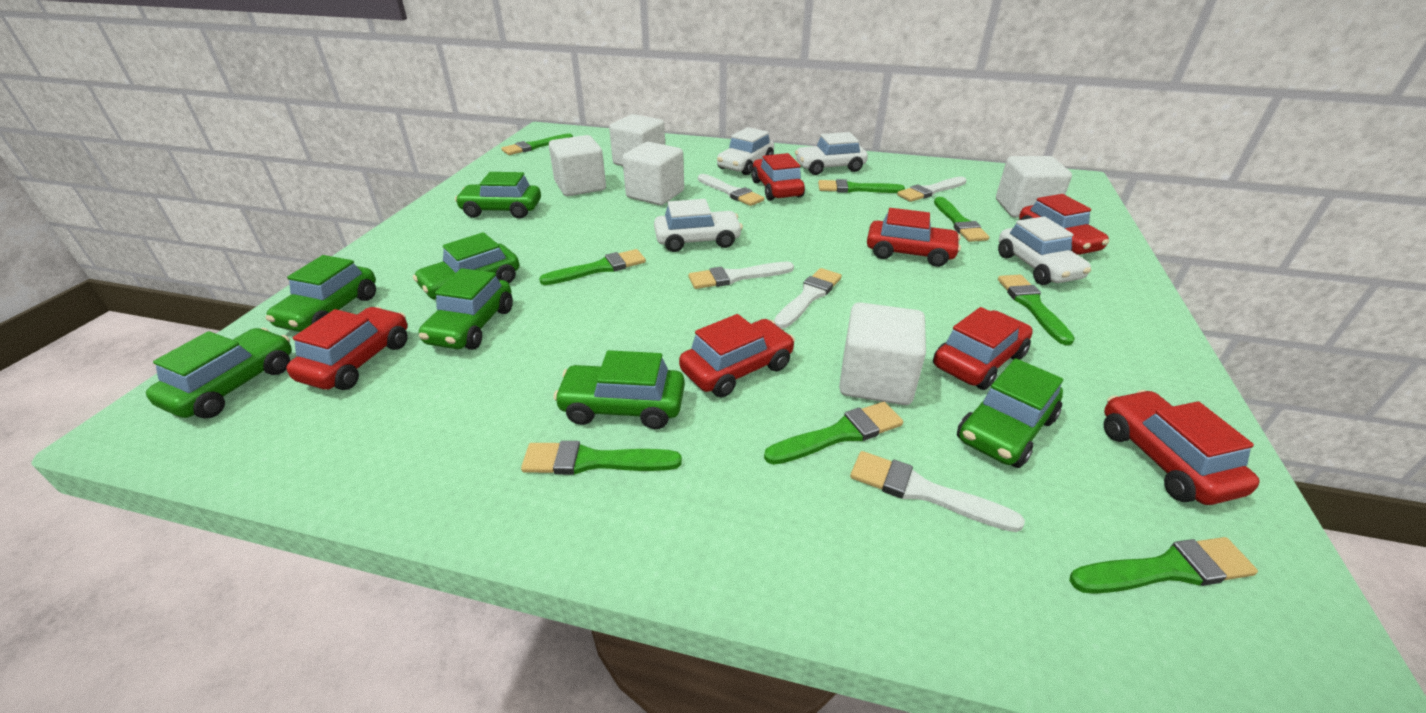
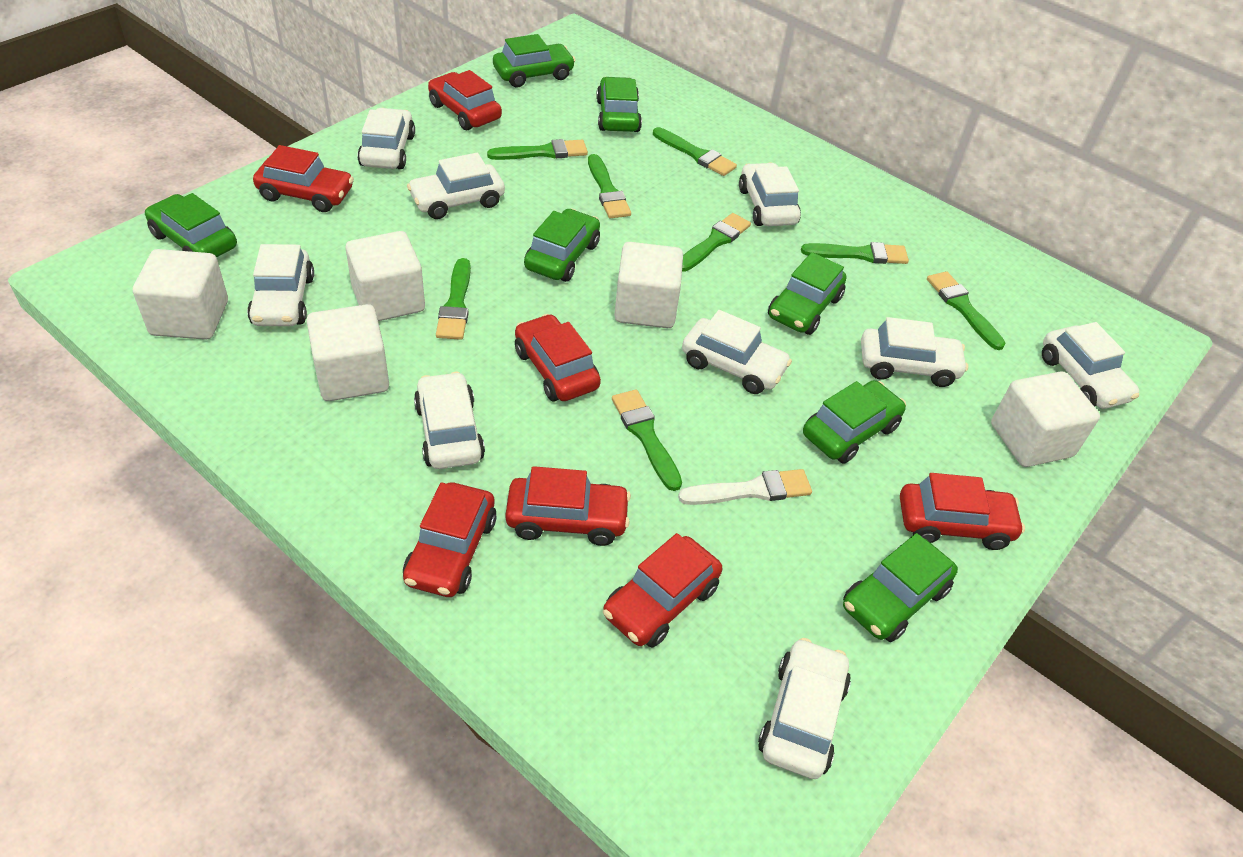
white brush: [688,262,794,289] [698,174,764,206] [774,268,842,329] [850,451,1025,532] [897,176,967,202] = 5 -> [678,469,812,505] = 1
white car: [654,199,743,252] [717,127,774,175] [795,132,868,175] [998,216,1091,285] = 4 -> [247,244,314,326] [357,108,415,169] [407,153,505,219] [414,372,485,469] [682,310,792,394] [739,162,801,226] [758,638,851,779] [861,317,968,387] [1042,322,1139,409] = 9

